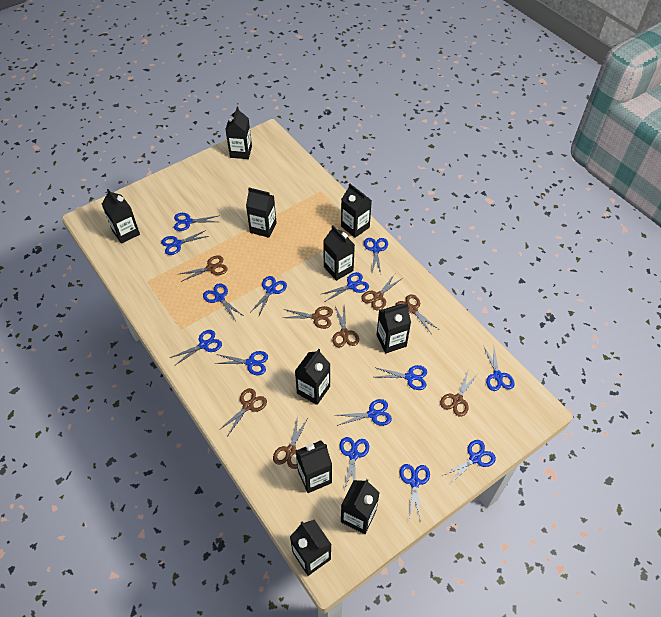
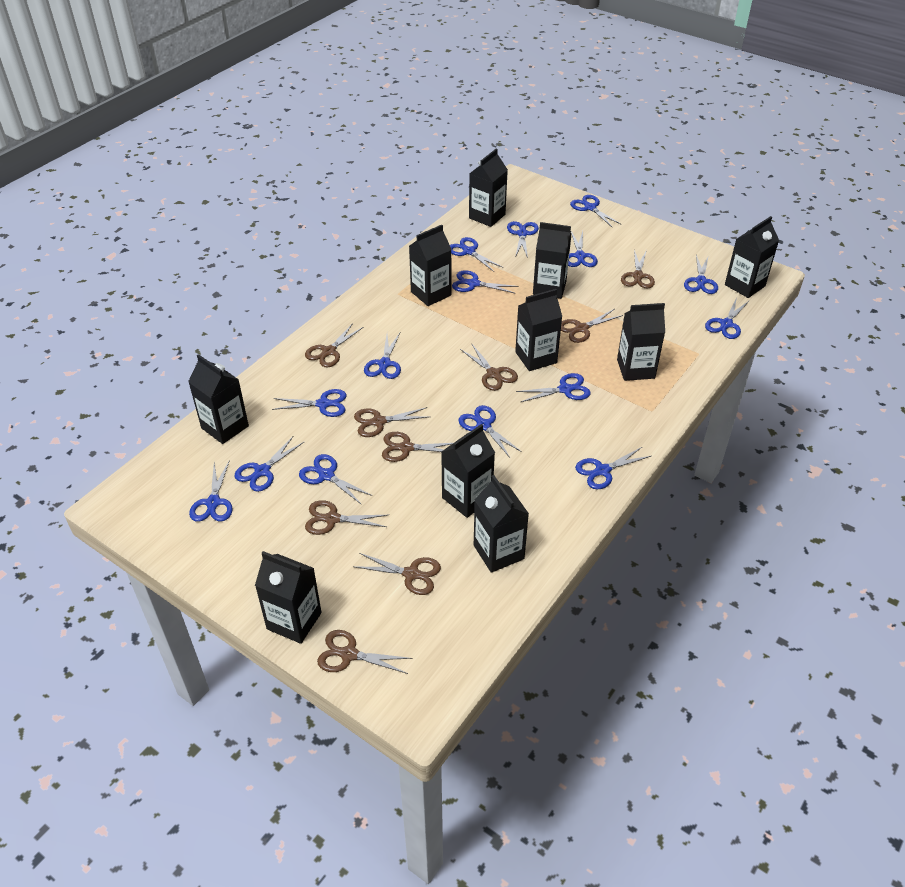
blue scissors: [161,230,208,255] [170,330,222,366] [174,213,218,231] [203,283,243,321] [214,351,268,375] [251,276,287,317] [322,272,369,301] [336,399,392,426] [340,437,369,490] [364,238,388,273] [374,365,427,390] [400,464,430,521] [442,440,496,484] [483,344,515,391] = 14 -> [189,460,233,522] [234,436,304,492] [272,389,347,417] [299,454,372,505] [364,333,401,379] [450,237,503,272] [452,270,518,294] [459,405,522,458] [507,221,539,258] [516,373,591,402] [568,231,598,267] [570,195,622,228] [575,446,651,489] [684,255,718,294] [705,297,750,339] = 15
brown scissors: [180,255,228,282] [219,388,267,437] [273,416,308,469] [283,306,333,329] [332,305,359,348] [361,274,403,311] [396,294,438,333] [440,371,477,417] = 8 -> [305,323,364,367] [305,500,388,535] [317,630,413,674] [353,553,441,595] [354,407,428,437] [382,432,453,462] [460,343,518,391] [561,309,623,343] [621,250,655,289] = 9

